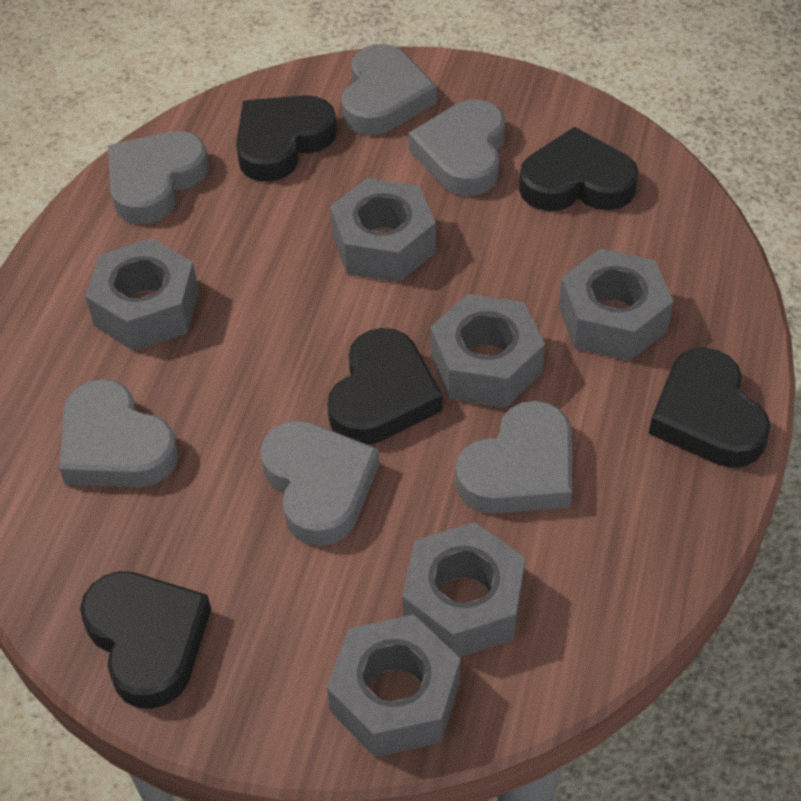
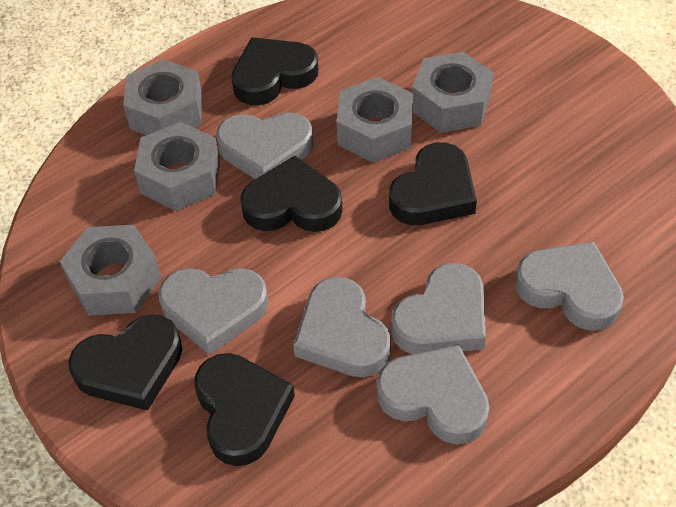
grey nut: [85,238,199,351] [327,615,461,757] [330,178,436,282] [402,522,525,657] [430,294,545,408] [559,249,673,361] = 6 -> [60,225,162,316] [123,59,202,135] [134,122,220,211] [337,77,413,163] [412,52,494,133] = 5

